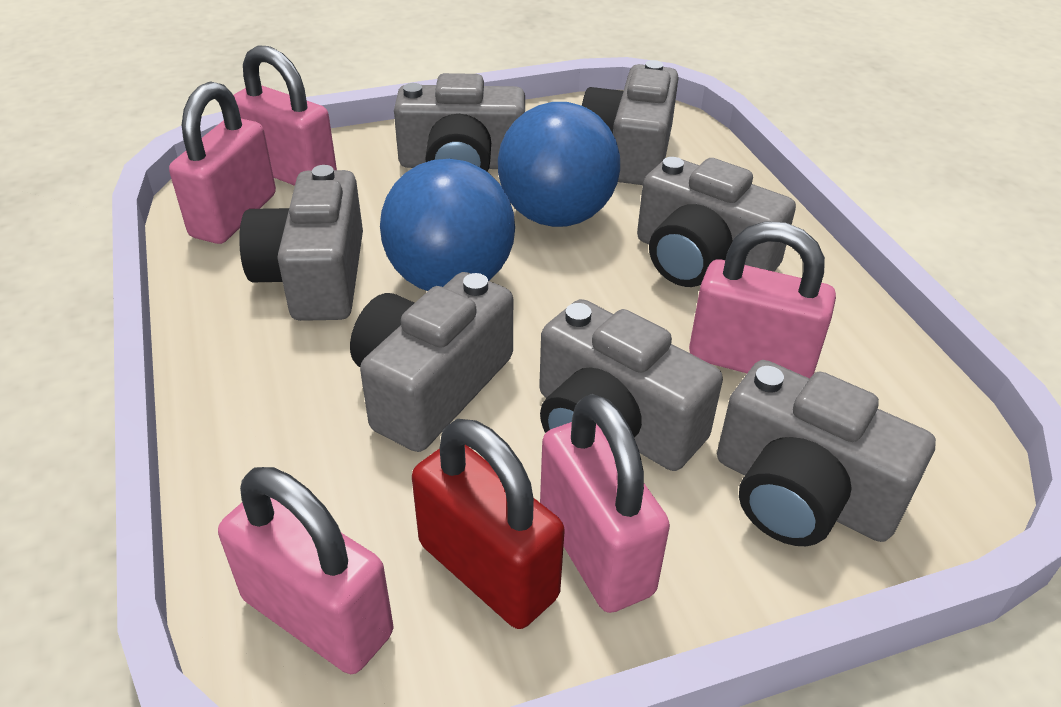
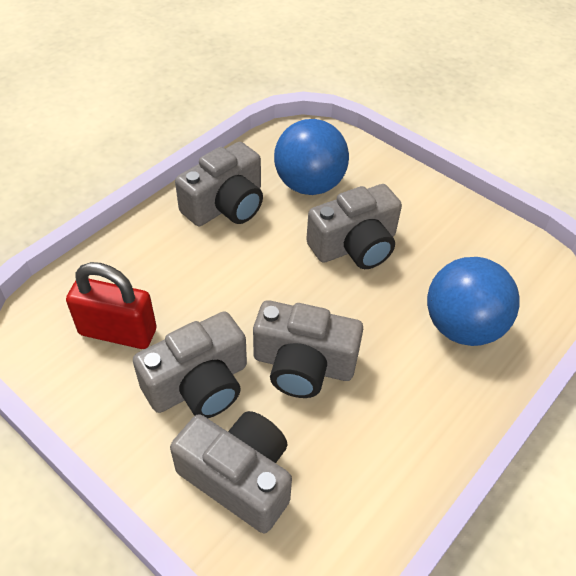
grey camera: [239,165,363,321] [350,272,513,452] [394,73,525,172] [539,299,723,471] [582,60,678,185] [637,157,796,287] [717,360,936,546] = 7 -> [133,311,247,418] [170,411,292,533] [175,142,263,226] [253,300,363,398] [306,184,402,269] = 5
pink padlock: [169,81,276,244] [218,467,393,674] [234,45,337,186] [540,394,670,613] [689,221,836,379] = 5 -> none = 0

